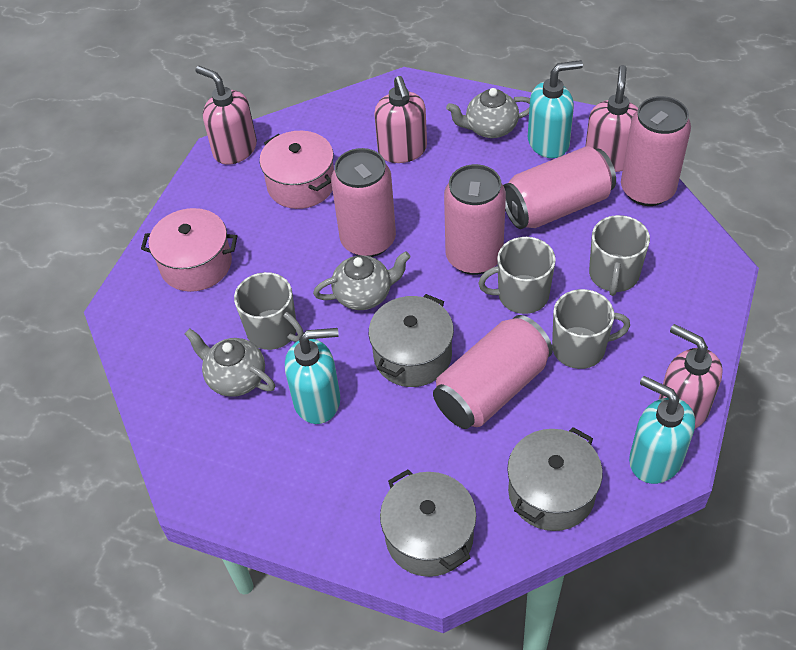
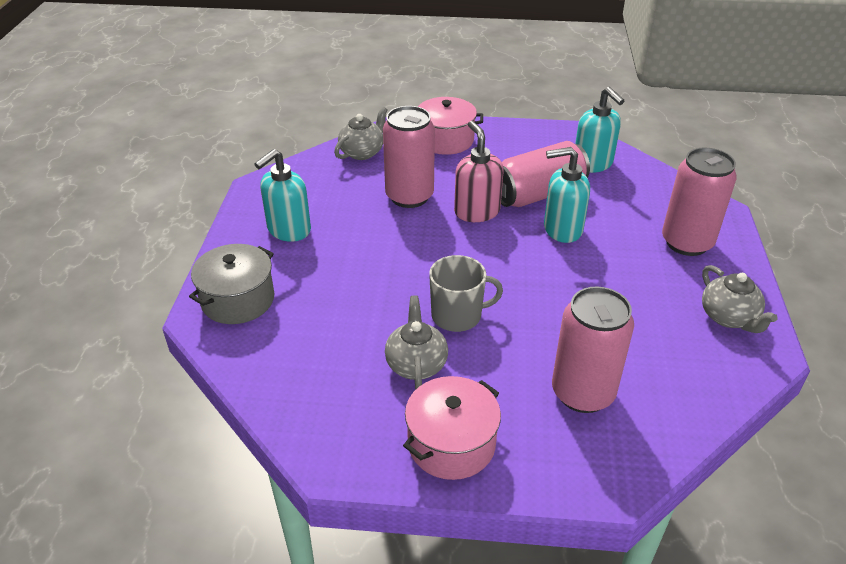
grey mug: [234,272,304,350] [479,237,556,314] [552,289,630,369] [589,215,650,296] = 4 -> [429,255,503,332] = 1
grey pot: [369,294,454,387] [380,470,476,577] [507,427,603,531] = 3 -> [189,244,274,324] = 1
pink can: [331,148,396,257] [433,315,553,429] [444,164,506,275] [503,146,616,229] [621,96,691,206] = 5 -> [383,106,435,208] [501,141,590,207] [552,287,634,413] [662,148,737,256] = 4
pink soap dispenser: [195,66,257,165] [374,76,427,163] [585,65,638,172] [658,324,722,429] = 4 -> [454,121,504,222] = 1

